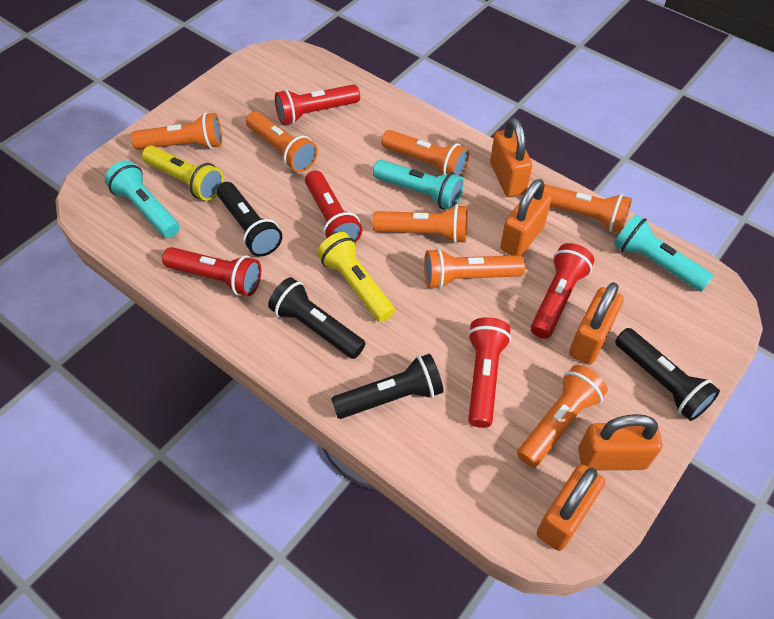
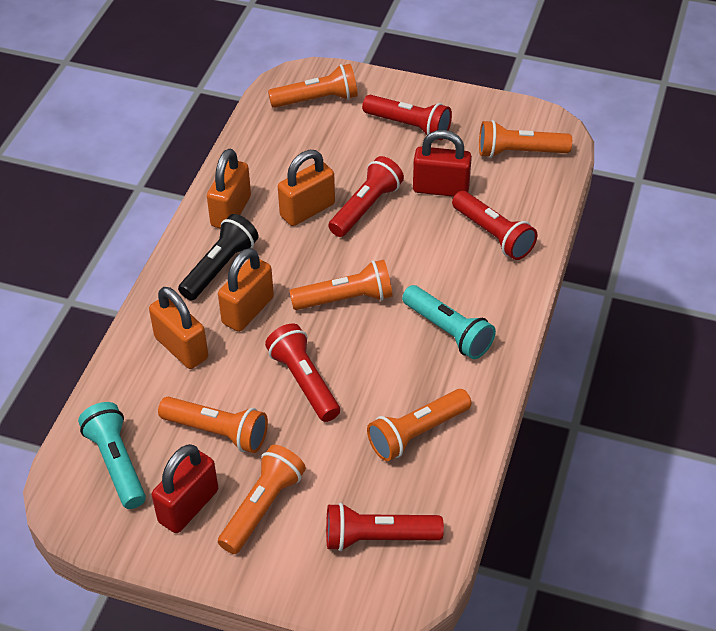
black flashlight: [217,182,282,257] [268,277,365,359] [331,354,444,419] [615,328,720,421] = 4 -> [178,214,258,300] = 1
orange flashlight: [131,113,222,150] [246,111,318,172] [372,204,468,244] [382,130,469,177] [424,248,525,289] [517,365,608,467] [543,184,632,233] = 7 -> [158,397,268,453] [218,445,306,554] [268,64,358,108] [289,260,392,310] [367,389,471,461] [479,120,572,158] = 6
orange padlock: [490,118,532,197] [500,179,552,256] [537,464,605,551] [569,282,624,365] [578,414,662,470] = 5 -> [149,287,208,369] [207,149,251,229] [218,248,274,332] [278,150,335,226] = 4
red padlock: none = 0 -> [152,444,218,533] [413,130,472,197] = 2
turquoise flashlight: [105,160,180,238] [373,160,464,209] [614,214,714,292] = 3 -> [78,402,146,509] [402,285,496,359] = 2
yellow flashlight: [142,146,224,201] [317,232,395,322] = 2 -> none = 0

